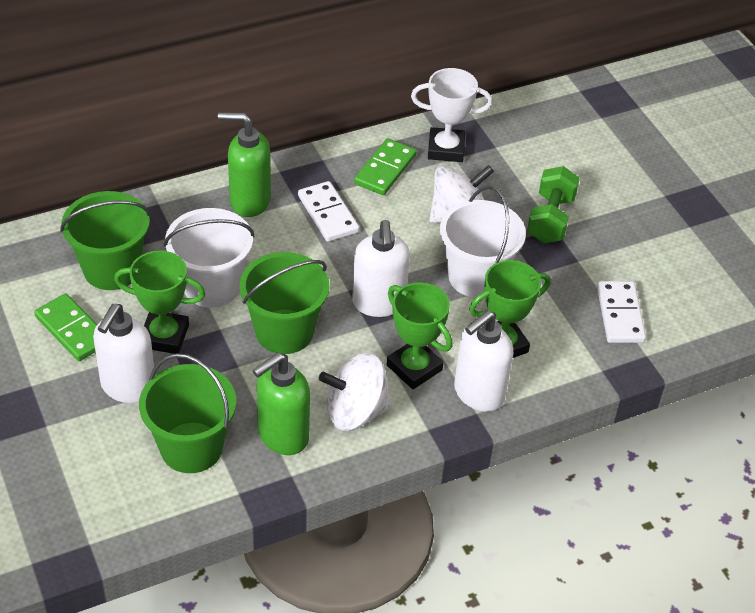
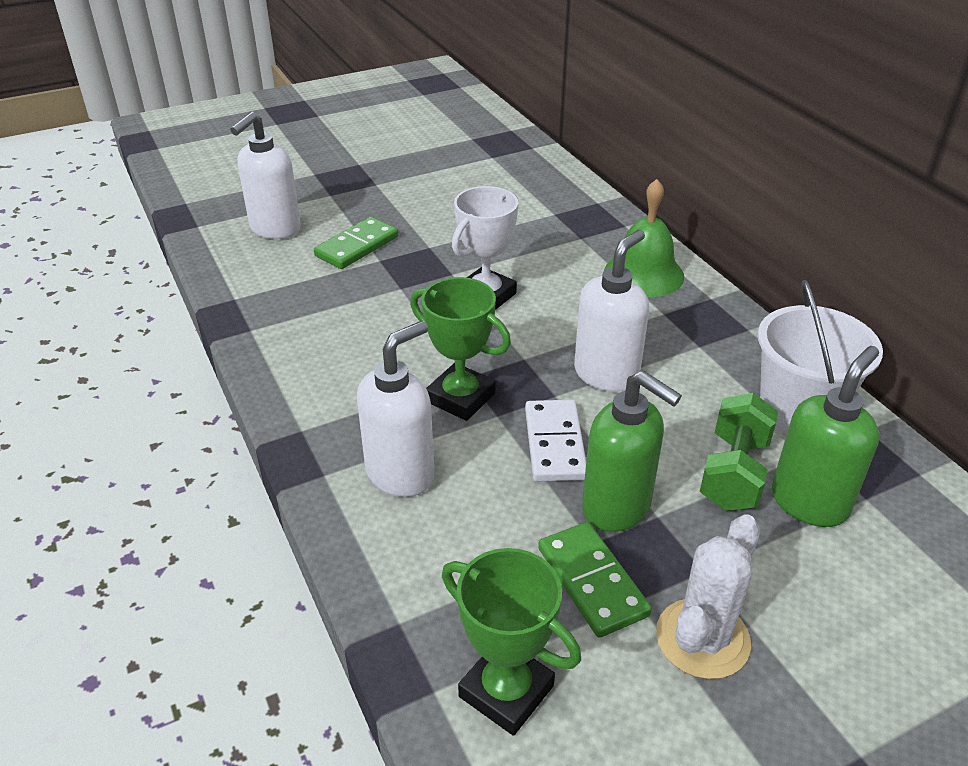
green bell: none = 0 -> [604,179,684,297] = 1
green bucket: [60,191,151,290] [139,353,236,473] [240,252,329,354] = 3 -> none = 0
green trophy: [114,250,205,354] [387,282,453,389] [469,260,551,358] = 3 -> [410,277,511,421] [442,548,581,736] = 2
white bucket: [164,208,255,308] [440,186,526,298] = 2 -> [758,280,883,434] = 1
white cactus: none = 0 -> [656,515,760,679] = 1
white domino: [298,181,359,242] [597,281,646,343] = 2 -> [525,400,586,482] = 1
white spinning top: [319,353,392,431] [429,165,494,223] = 2 -> none = 0

